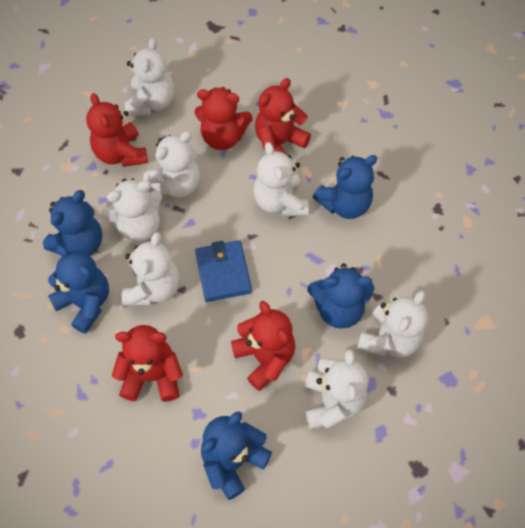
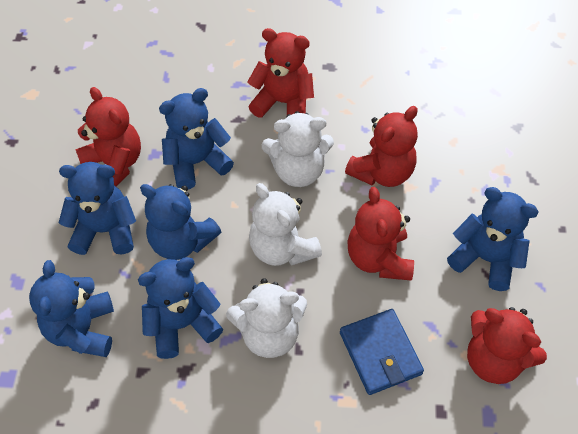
blue teddy bear: [43,190,102,256] [48,245,109,334] [201,411,272,500] [307,263,374,329] [313,155,377,219] = 5 -> [29,260,114,357] [59,162,136,255] [138,257,223,359] [140,184,221,260] [159,88,234,190] [447,187,539,291] = 6
white teddy bear: [101,178,163,242] [122,232,180,305] [125,38,174,116] [143,131,200,198] [253,142,309,217] [305,349,368,429] [357,290,428,358] = 7 -> [226,278,307,358] [249,183,322,266] [262,111,334,187] = 3

